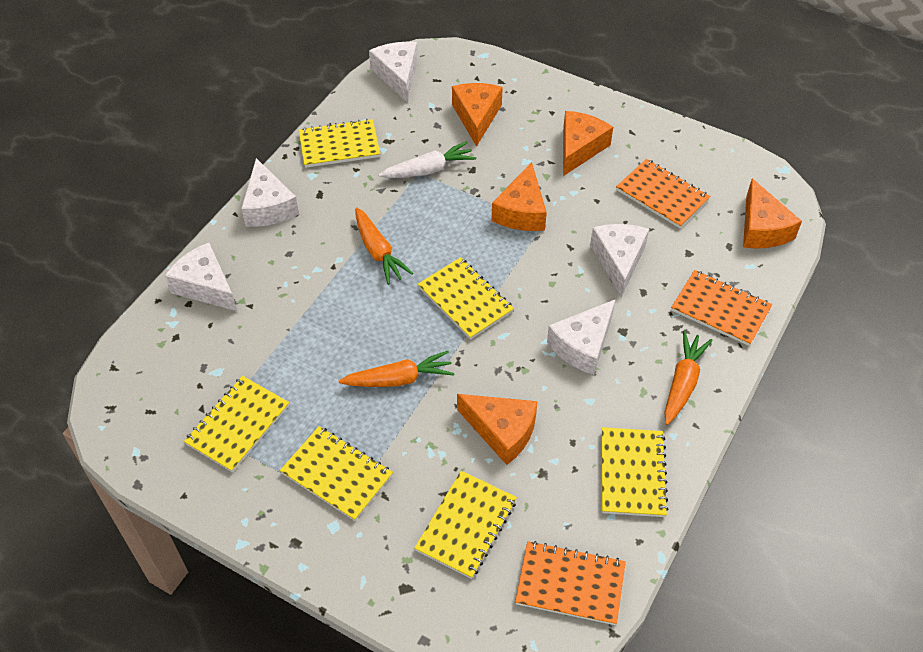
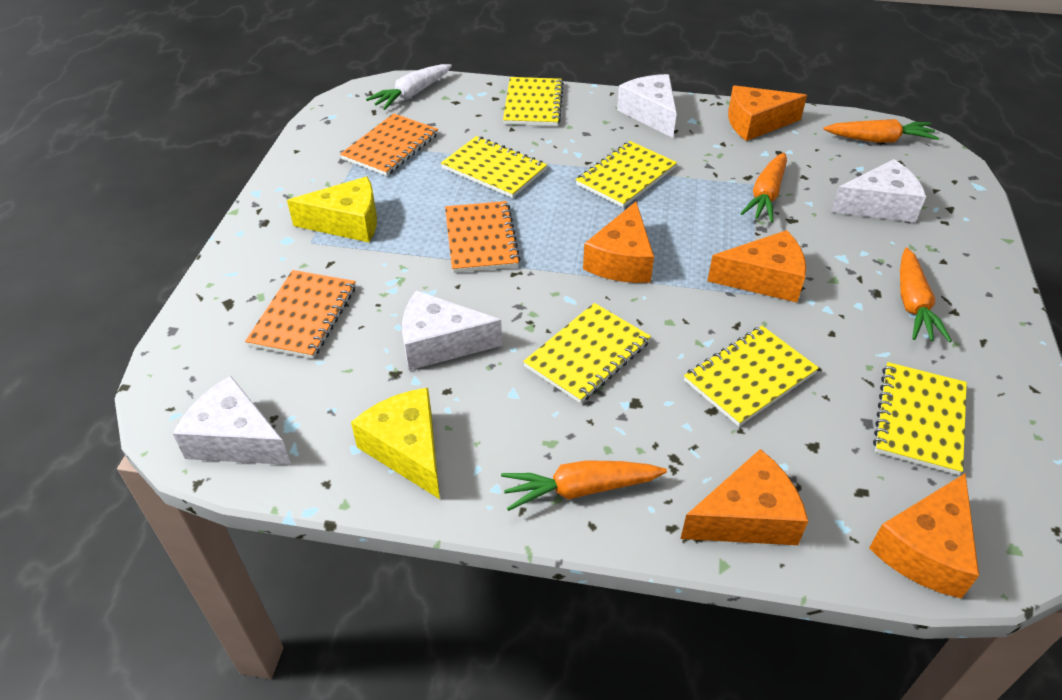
orange carrot: [339,351,455,387] [355,207,413,285] [664,331,713,425] = 3 -> [501,460,667,511] [740,153,787,223] [823,119,939,143] [900,247,952,342] = 4
white cheese: [165,243,237,311] [241,158,299,227] [369,42,418,102] [547,299,616,375] [590,224,649,297] = 5 -> [173,376,291,465] [402,291,502,370] [617,74,677,138] [831,159,926,222] = 4
yellow cheese: none = 0 -> [287,177,377,242] [351,388,440,499] = 2

